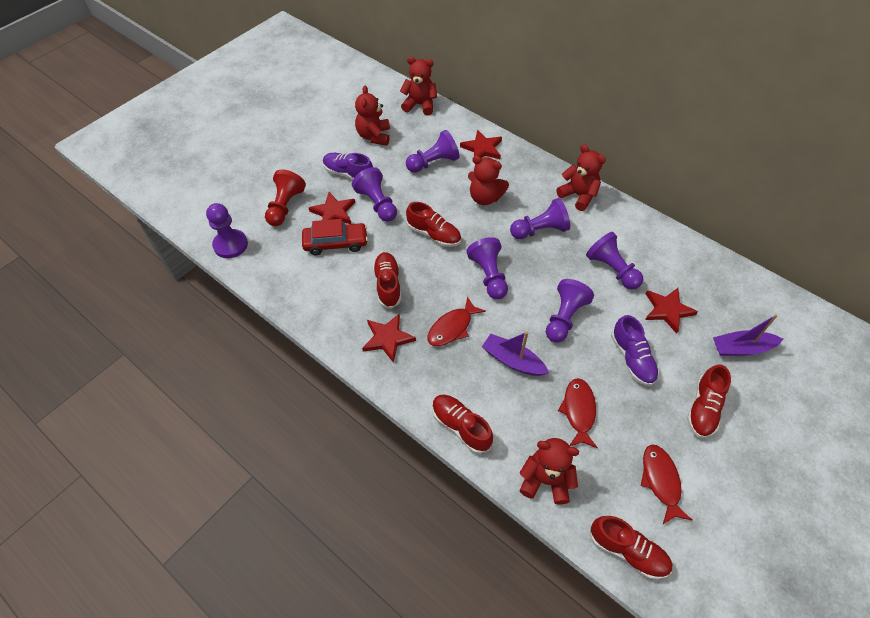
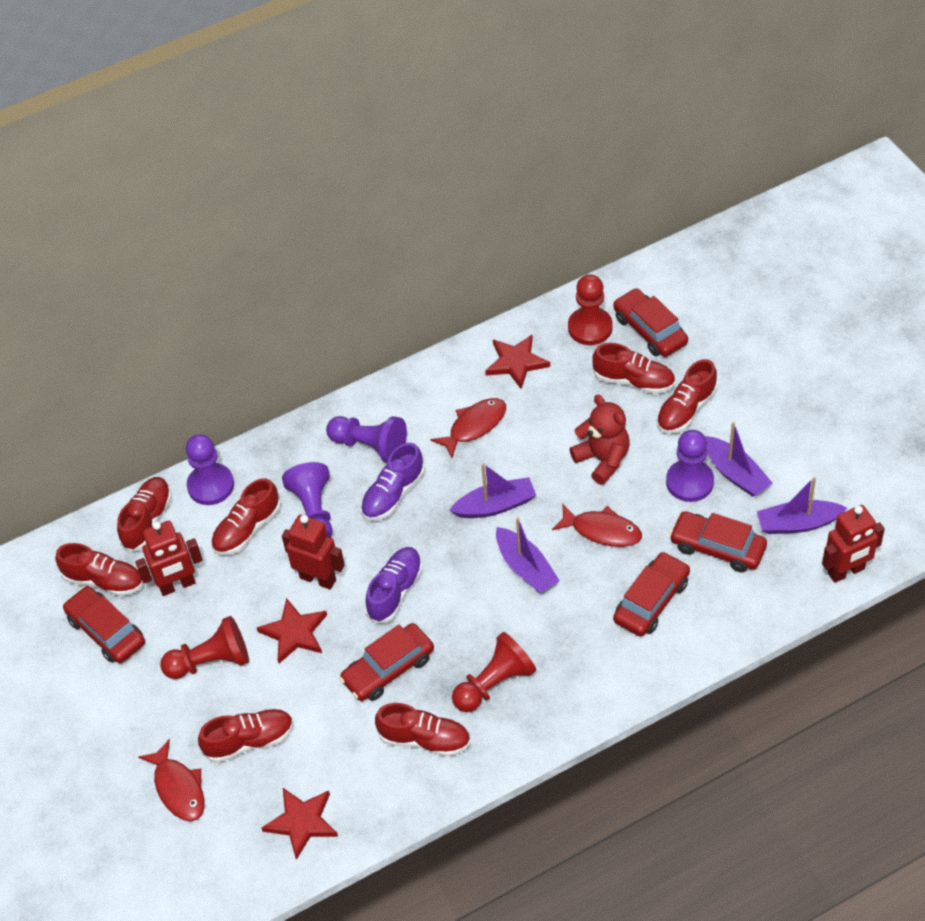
purple boat: [482,332,549,376] [713,314,783,356] = 2 -> [449,463,536,518] [496,517,560,593] [705,422,772,497] [757,477,847,534] = 4
purple pawn: [206,203,248,258] [352,167,397,222] [406,130,459,173] [466,237,508,299] [510,198,570,239] [546,279,594,342] [586,232,643,290] = 7 -> [186,434,234,505] [282,462,333,538] [326,416,407,463] [666,430,714,502] = 4
red car: [302,219,368,255] = 1 -> [63,586,145,663] [339,623,434,701] [613,288,688,357] [613,552,690,637] [669,511,767,572] = 5
red pawn: [265,169,306,226] = 1 -> [160,616,249,679] [452,632,536,712] [568,274,613,345] = 3
red robot: none = 0 -> [135,521,203,596] [282,515,345,589] [822,505,885,583] = 3
red shoe: [373,252,401,309] [406,202,461,247] [432,395,493,454] [590,516,672,579] [687,364,731,438] = 5 -> [55,543,143,596] [117,477,172,552] [198,709,294,763] [211,478,281,555] [375,703,471,757] [592,343,675,394] [656,359,717,434] = 7
red star: [309,192,355,224] [362,314,416,363] [460,130,502,159] [645,288,698,334] = 4 -> [257,598,327,663] [262,788,338,860] [485,335,550,389] = 3
red teddy bear: [355,86,390,146] [400,57,437,116] [468,156,509,205] [519,438,579,505] [556,144,606,211] = 5 -> [570,395,629,485] = 1

